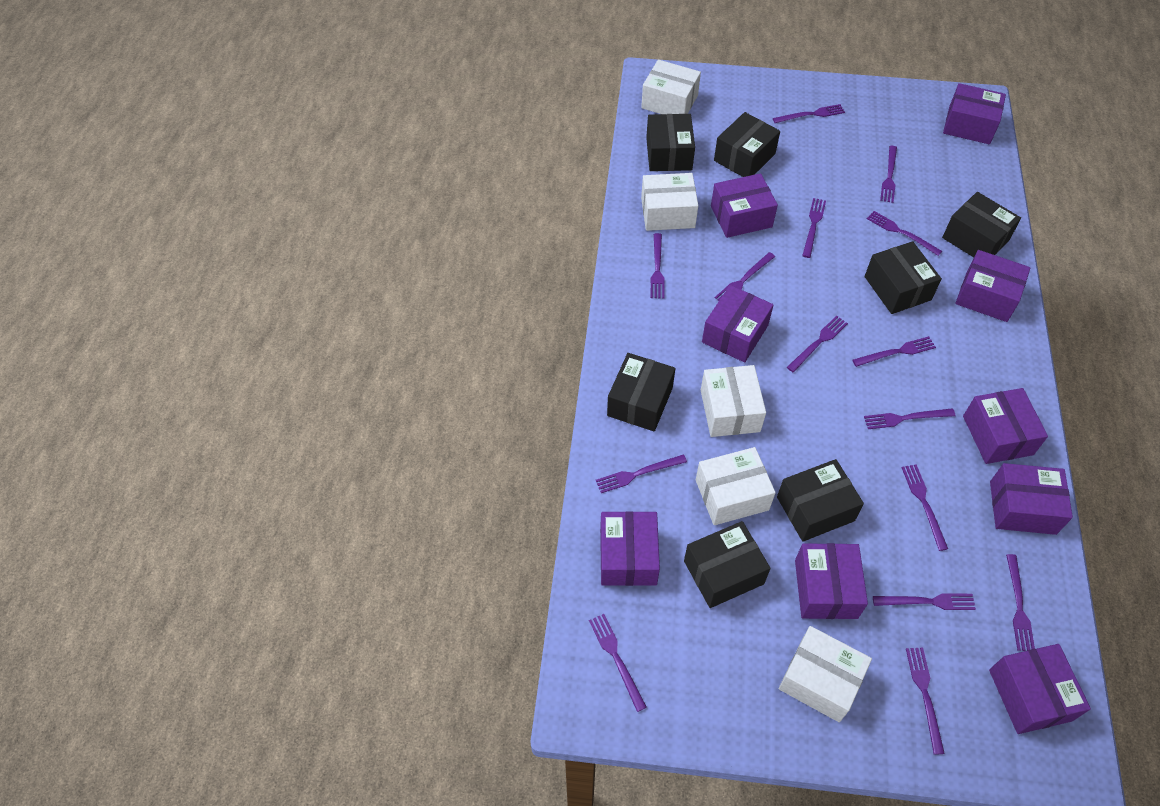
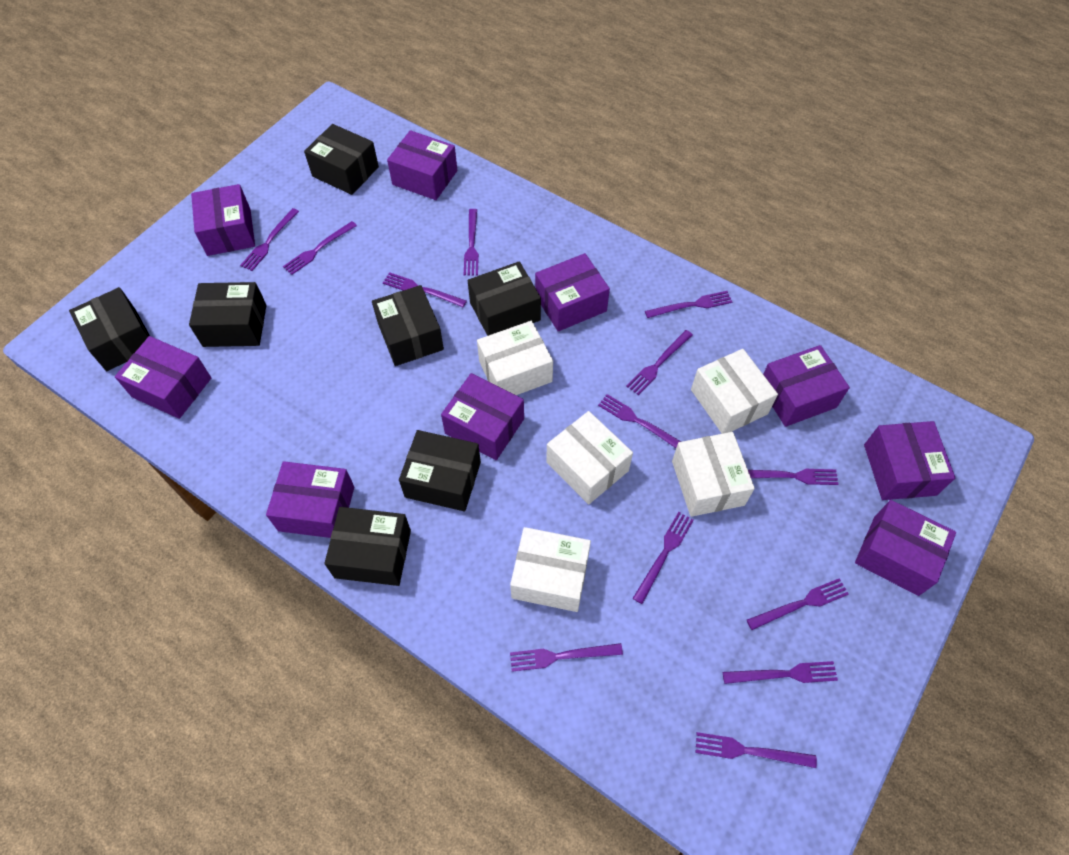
purple fork: [589,614,647,712] [596,454,687,493] [651,233,665,299] [715,252,775,301] [773,104,845,123] [787,316,848,372] [802,198,826,258] [852,336,936,367] [864,408,955,429] [867,211,942,256] [873,593,976,610] [880,146,897,203] [901,464,948,551] [906,648,945,755] [1006,554,1035,651] = 15 -> [240,208,299,271] [283,221,357,275] [383,272,467,307] [464,209,479,276] [510,643,623,672] [598,394,681,448] [626,330,693,395] [633,512,694,604] [645,291,732,318] [696,732,817,768] [723,661,838,684] [747,578,849,630] [748,469,839,485] = 13

